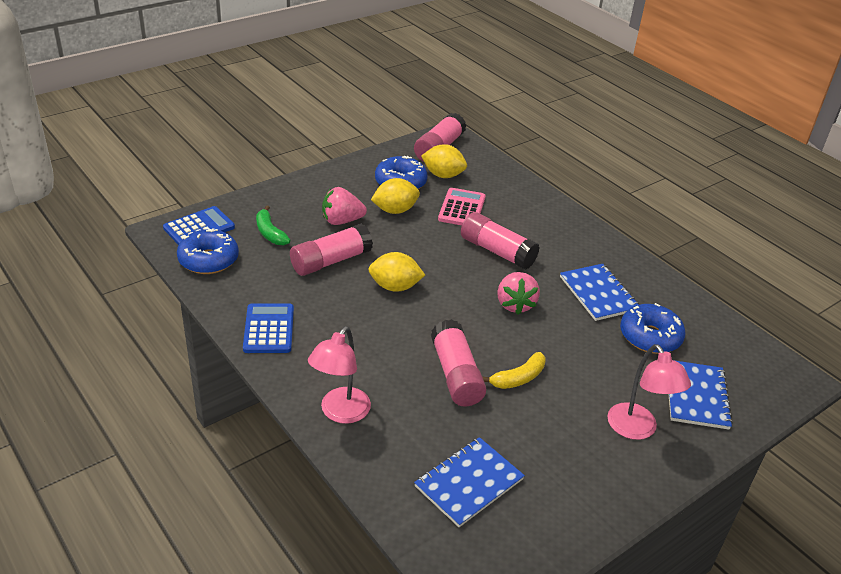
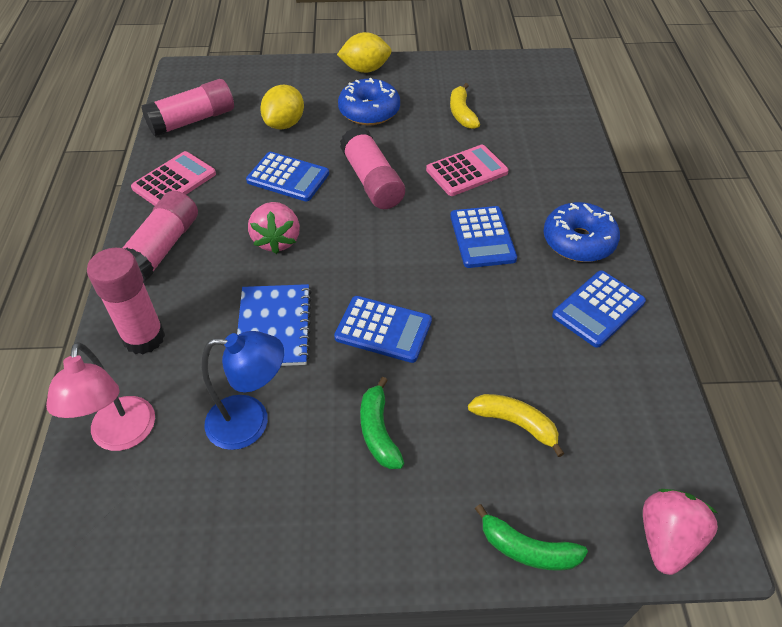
blue calculator: [163,206,235,245] [243,303,294,353] = 2 -> [246,152,329,201] [334,296,432,363] [450,206,517,268] [552,271,646,348] = 4
blue donut: [177,228,239,274] [375,156,428,189] [620,303,686,354] = 3 -> [338,78,400,125] [544,202,620,262] = 2
blue lamp: none = 0 -> [202,331,284,450] = 1
blue notebook: [414,437,525,527] [560,264,639,321] [669,360,733,430] = 3 -> [237,284,312,366] = 1
green banana: [256,206,290,245] = 1 -> [360,377,404,469] [475,504,588,571] = 2
pink calculator: [438,188,486,225] = 1 -> [131,151,216,206] [426,145,509,196] = 2
pink lamp: [308,326,371,424] [607,344,691,440] = 2 -> [46,342,155,451] = 1
yellow banana: [483,352,545,389] = 1 -> [450,83,480,129] [468,394,565,457] = 2
yellow lemon: [368,252,425,292] [371,178,420,214] [421,144,467,178] = 3 -> [260,85,304,130] [337,32,391,73] = 2

